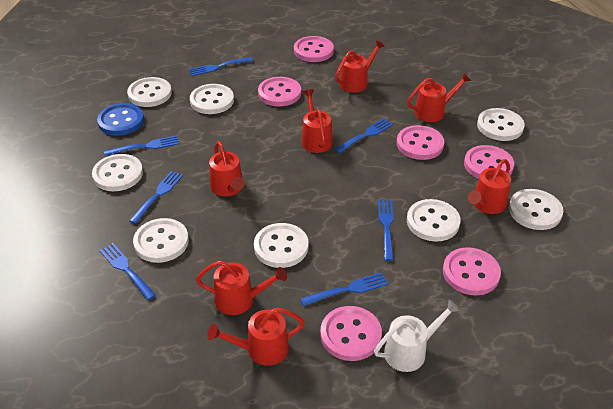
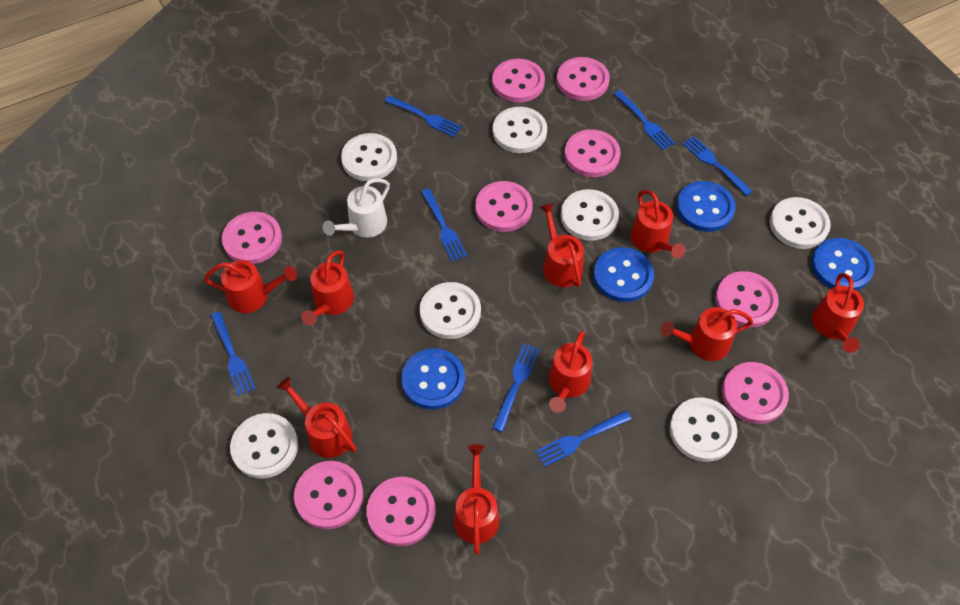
blue button: [97,103,144,136] = 1 -> [401,348,465,410] [593,247,654,302] [676,181,736,232] [811,238,874,291] = 4
pink button: [258,77,301,107] [294,36,334,62] [320,306,382,361] [397,125,444,160] [443,247,501,295] [464,145,514,179] = 6 -> [222,212,282,264] [294,461,363,529] [366,477,436,546] [475,181,533,232] [492,59,545,103] [556,57,610,101] [564,129,621,177] [715,271,779,327] [722,362,789,424] = 9
red watering can: [196,261,287,315] [207,308,305,366] [209,141,245,197] [302,89,333,153] [335,40,385,93] [407,73,471,122] [468,159,511,214] = 7 -> [204,260,297,313] [277,377,356,458] [301,250,354,326] [454,444,499,555] [540,203,584,287] [549,331,592,413] [630,190,686,258] [661,307,753,361] [812,273,864,353] = 9
white button: [92,154,143,191] [127,77,172,107] [133,218,189,263] [190,84,234,114] [254,223,308,268] [407,199,460,242] [477,108,525,141] [509,189,563,230] = 8 -> [230,413,298,478] [341,133,397,181] [420,282,481,339] [493,107,547,153] [561,189,619,241] [670,398,737,462] [770,197,831,249] = 7

